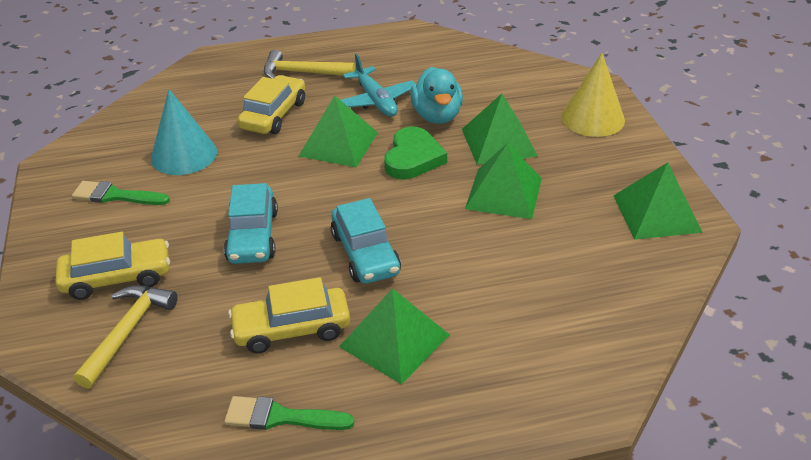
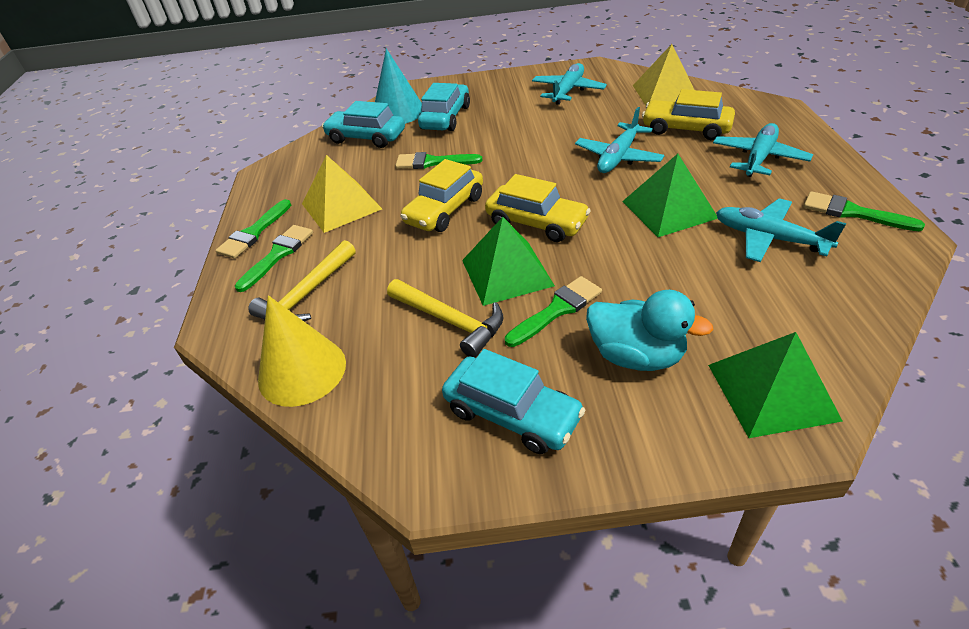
green brush: [72,181,170,205] [224,396,354,430] = 2 -> [216,199,291,258] [235,225,313,292] [395,152,482,169] [505,276,602,347] [804,191,925,231] = 5
green heart: [384,127,447,179] = 1 -> none = 0
green pyramid: [299,95,378,167] [339,288,450,384] [462,94,538,165] [465,143,542,219] [613,163,703,240] = 5 -> [462,217,555,306] [622,154,718,237] [708,332,843,438] = 3
turquoise car: [224,183,278,264] [331,198,401,284] = 2 -> [322,101,405,148] [418,83,470,131] [442,349,585,454] = 3
turquoise plane: [341,54,416,117] = 1 -> [532,63,607,105] [575,107,664,173] [713,123,813,177] [716,198,846,262] = 4
yellow pyramid: none = 0 -> [302,155,382,233] [633,44,694,105] = 2

